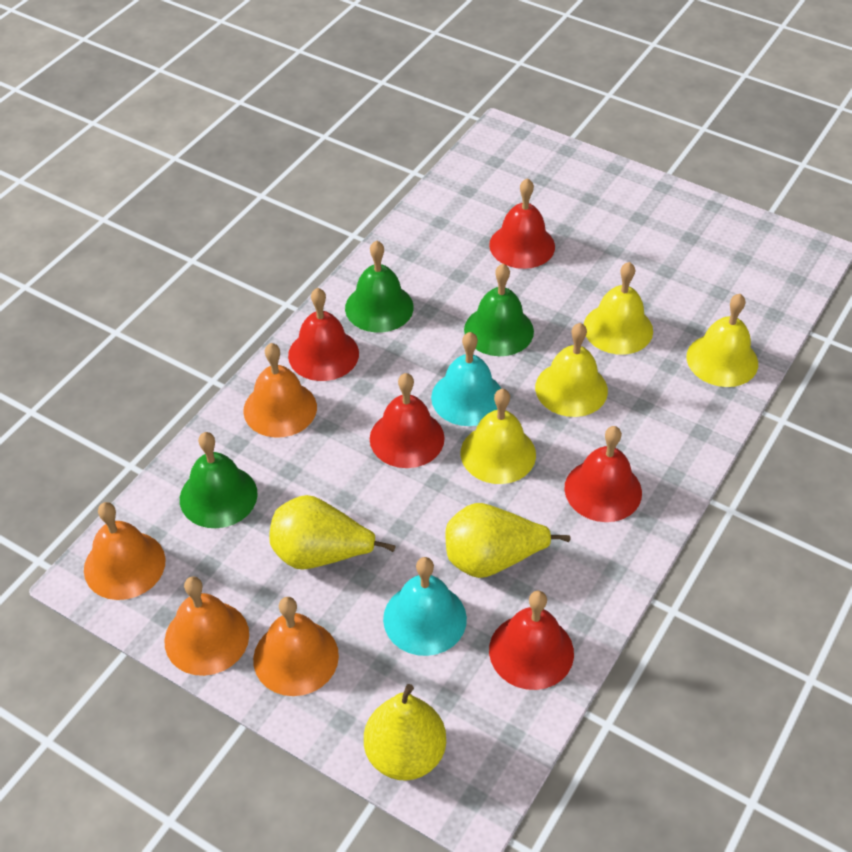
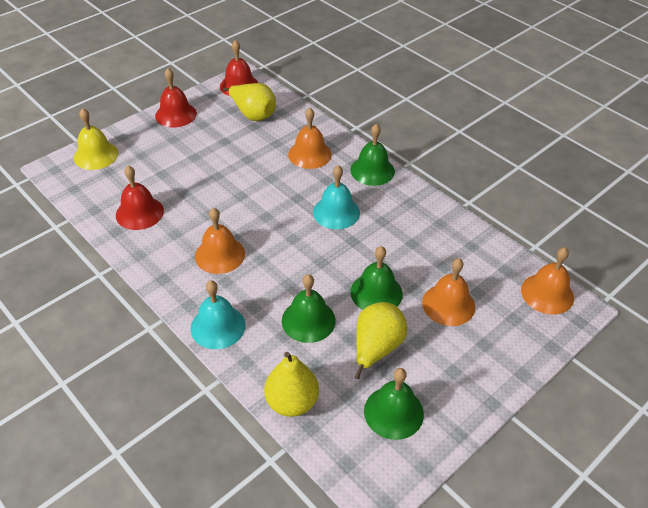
green bell: [180,432,258,528] [345,240,414,332] [464,264,534,356] = 3 -> [282,274,336,343] [350,123,395,186] [350,246,403,310] [364,368,424,440] = 4
red bell: [288,288,359,381] [370,373,445,468] [489,178,555,269] [489,591,574,690] [564,426,642,522] = 5 -> [116,166,164,230] [155,68,197,127] [220,40,258,97] = 3
yellow bell: [461,389,536,484] [535,323,608,417] [583,262,653,355] [687,294,758,387] = 4 -> [74,108,118,170] = 1

